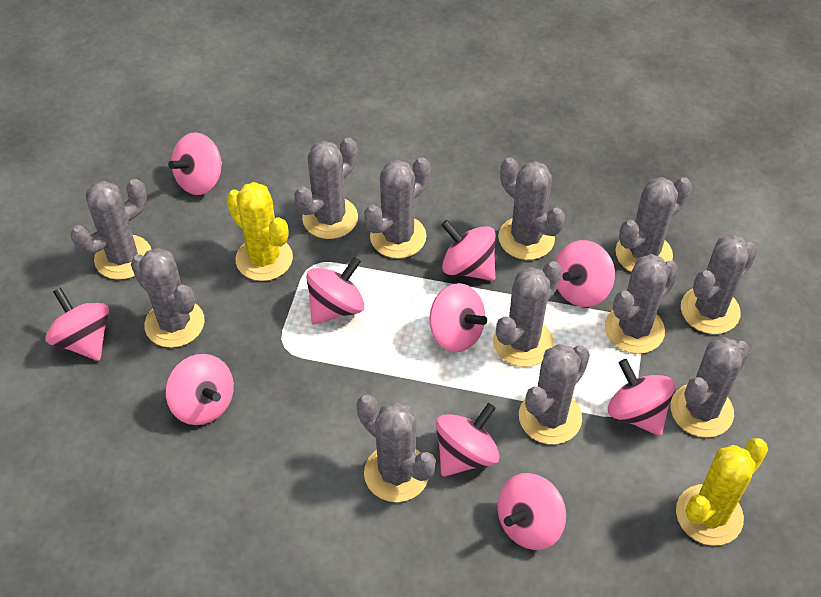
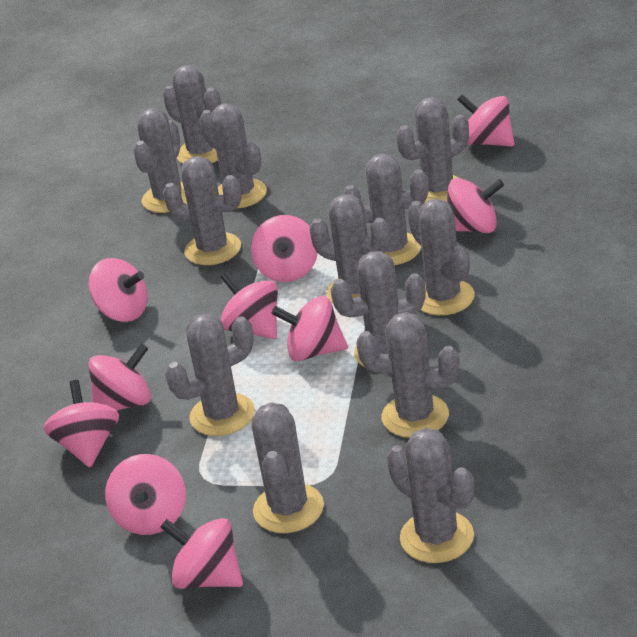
grey cactus: [71,179,151,280] [131,248,205,348] [294,137,358,239] [357,395,436,502] [364,157,431,258] [493,261,562,367] [498,157,565,260] [519,344,590,444] [605,254,679,354] [616,177,692,272] [671,337,750,438] [681,234,757,334] = 12 -> [133,108,187,213] [163,65,221,164] [163,156,242,265] [165,313,255,436] [199,103,267,209] [251,402,324,533] [309,194,390,303] [330,251,426,367] [342,154,429,265] [356,312,460,438] [387,428,474,563] [396,97,469,204] [407,199,475,315] = 13
yellow cactus: [226,182,293,281] [676,438,768,546] = 2 -> none = 0

